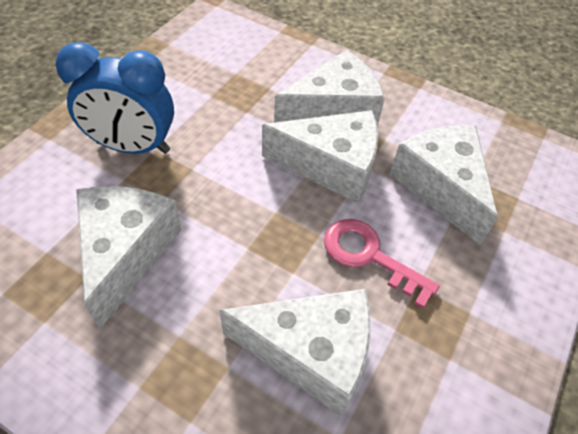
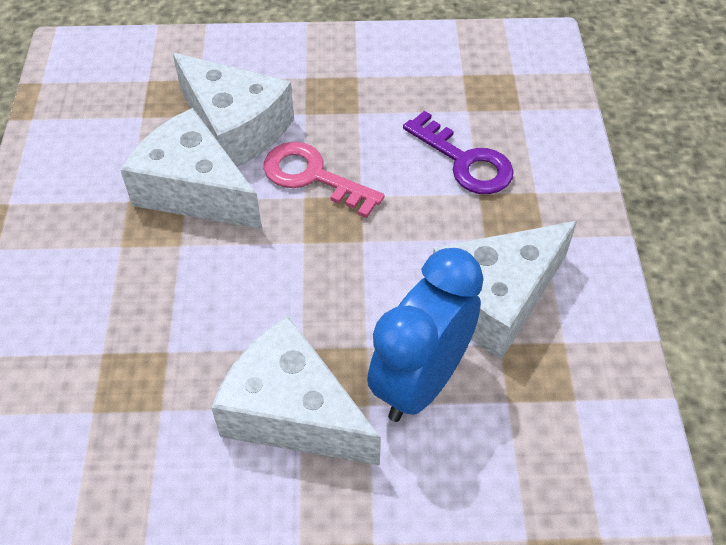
purple key: none = 0 -> [403,111,514,194] = 1
white cheese: [76,186,182,329] [219,289,371,416] [262,110,378,204] [274,50,385,127] [389,125,498,245] = 5 -> [120,108,262,229] [173,53,294,167] [211,316,381,465] [433,221,577,360] = 4

